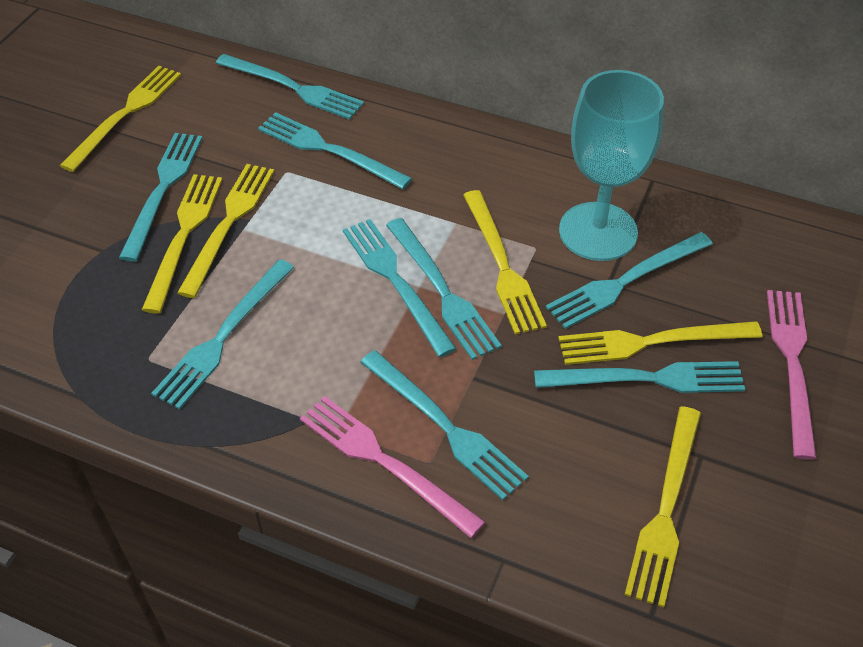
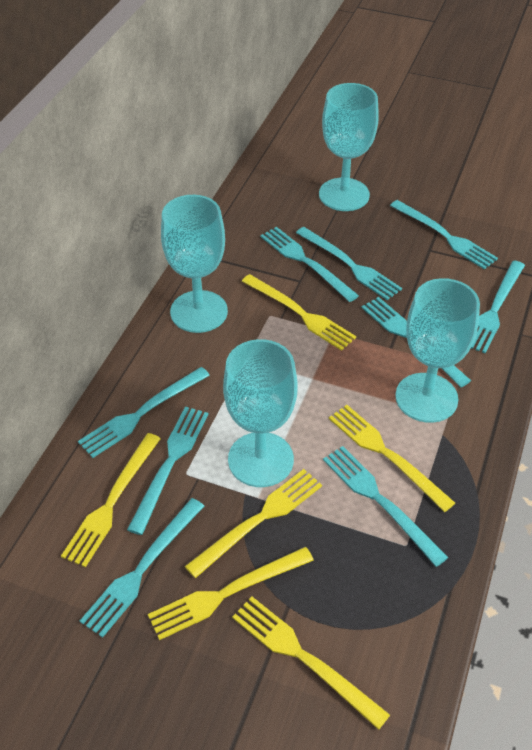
pink fork: [300,396,485,538] [767,290,817,460] = 2 -> none = 0
turquoise goblet: [559,70,664,261] = 1 -> [161,195,228,333] [223,339,297,487] [319,83,379,211] [395,278,480,423] = 4

